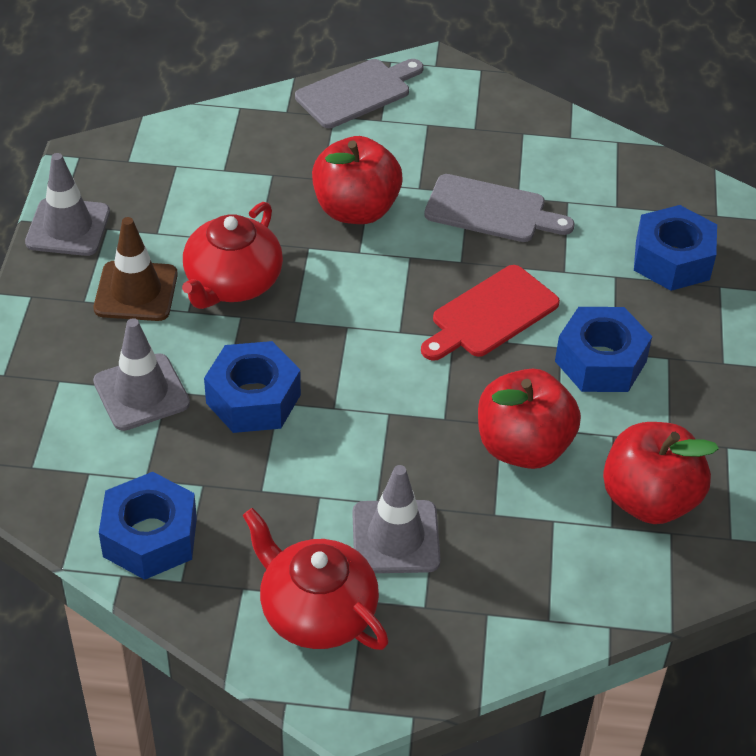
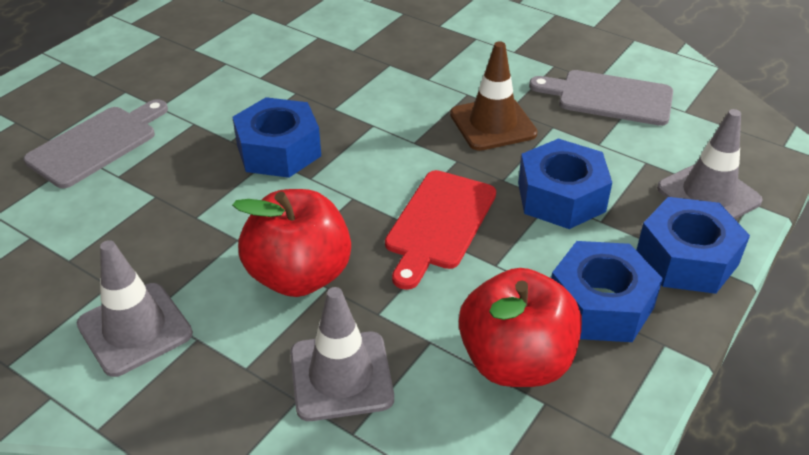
red apple: [312,136,403,224] [478,368,581,469] [603,422,719,524] = 3 -> [232,189,351,297] [459,268,582,387] = 2
red teapot: [182,202,283,309] [242,508,389,650] = 2 -> none = 0

